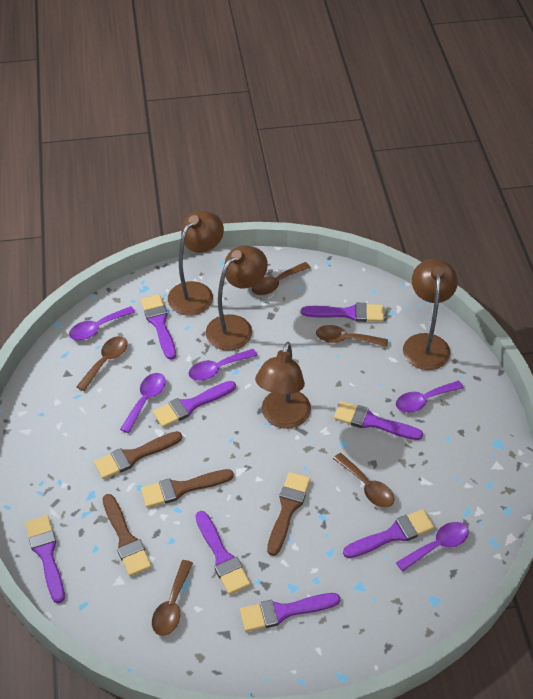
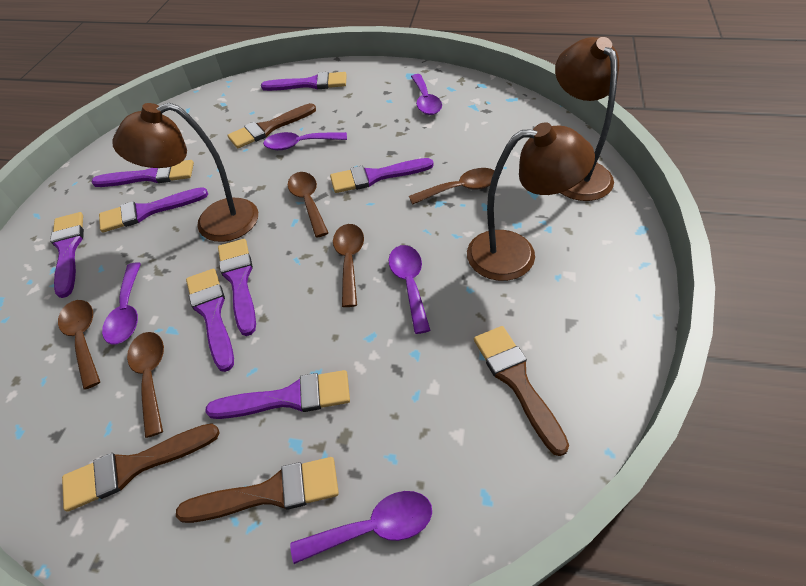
brown lamp: [168,211,224,316] [206,246,268,351] [255,342,311,429] [403,259,458,370] = 4 -> [112,103,258,242] [467,122,595,281] [555,37,619,201] = 3

